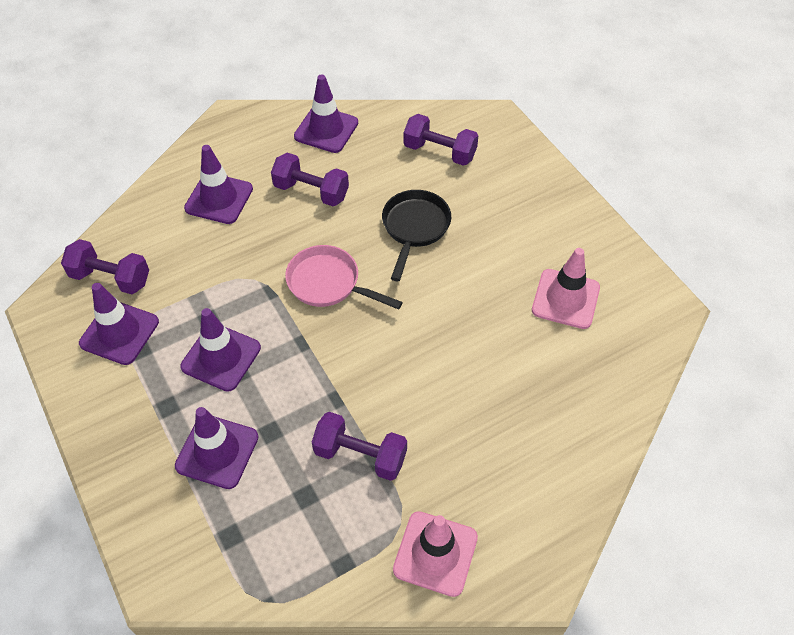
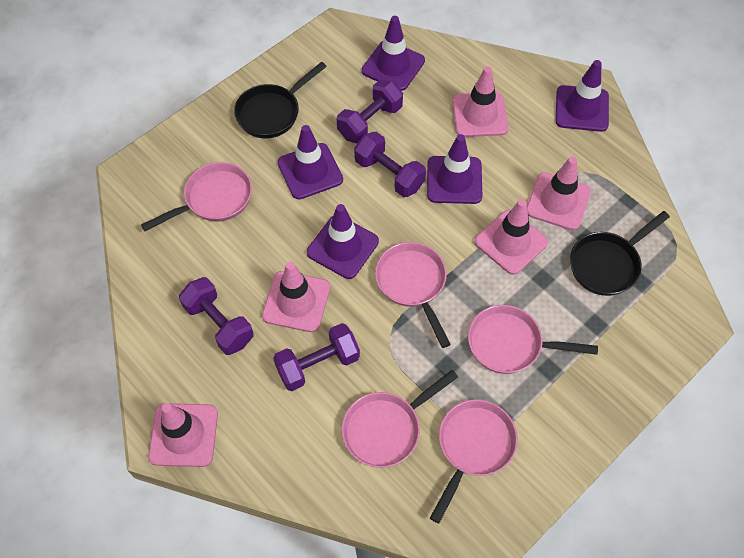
black pan: [382,190,451,281] = 1 -> [234,62,327,138] [570,211,670,296] = 2
pink pan: [285,245,403,309] = 1 -> [141,162,252,231] [342,370,458,468] [375,242,451,348] [430,399,518,523] [468,305,598,374] = 5
pink traffic cone: [393,511,478,597] [532,248,600,329] = 2 -> [148,403,218,467] [262,262,330,332] [452,66,508,137] [475,199,548,275] [527,156,591,230] = 5

